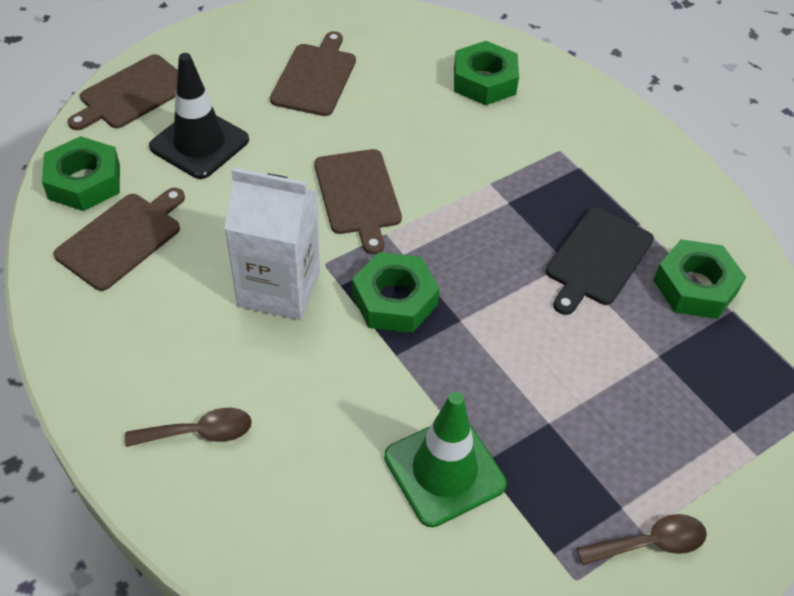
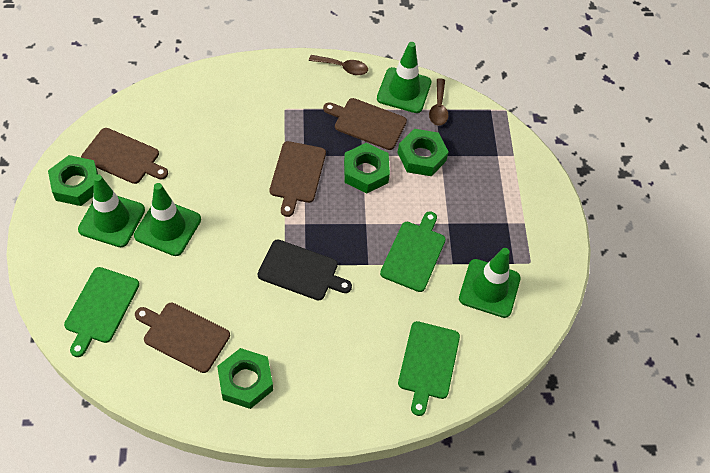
black traffic cone: [149,53,249,179] = 1 -> none = 0
green cutting board: none = 0 -> [64,267,139,357] [380,211,446,292] [398,321,460,416] = 3
green traffic cone: [384,392,507,527] = 1 -> [78,174,145,247] [134,183,201,256] [377,42,431,113] [459,248,521,318] = 4
white carton: [224,168,320,320] = 1 -> none = 0

